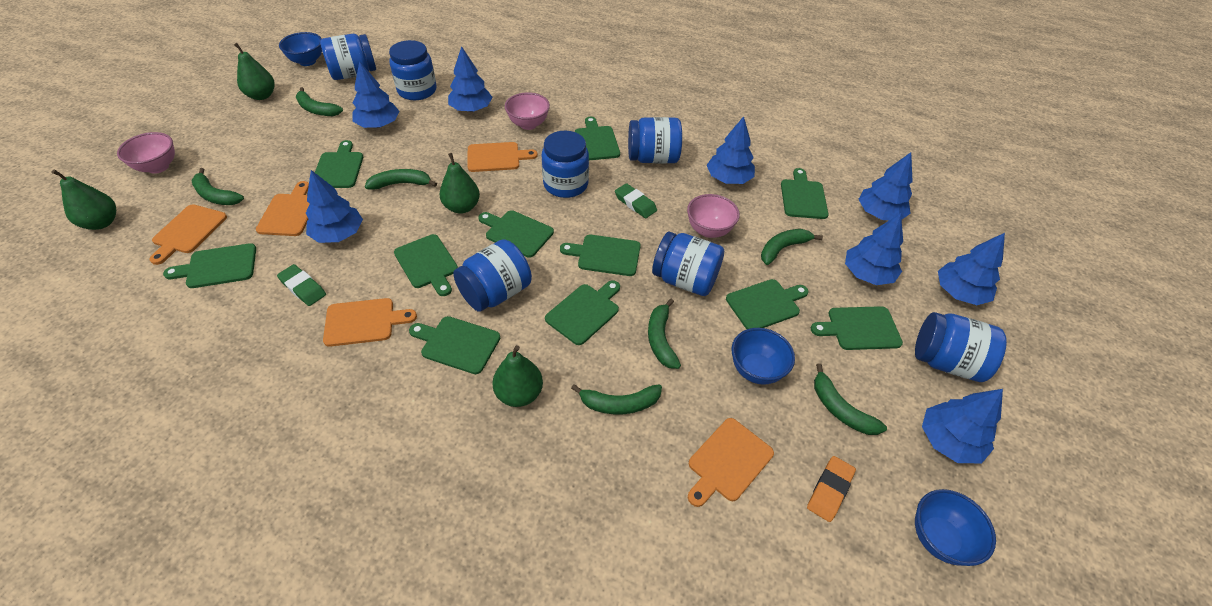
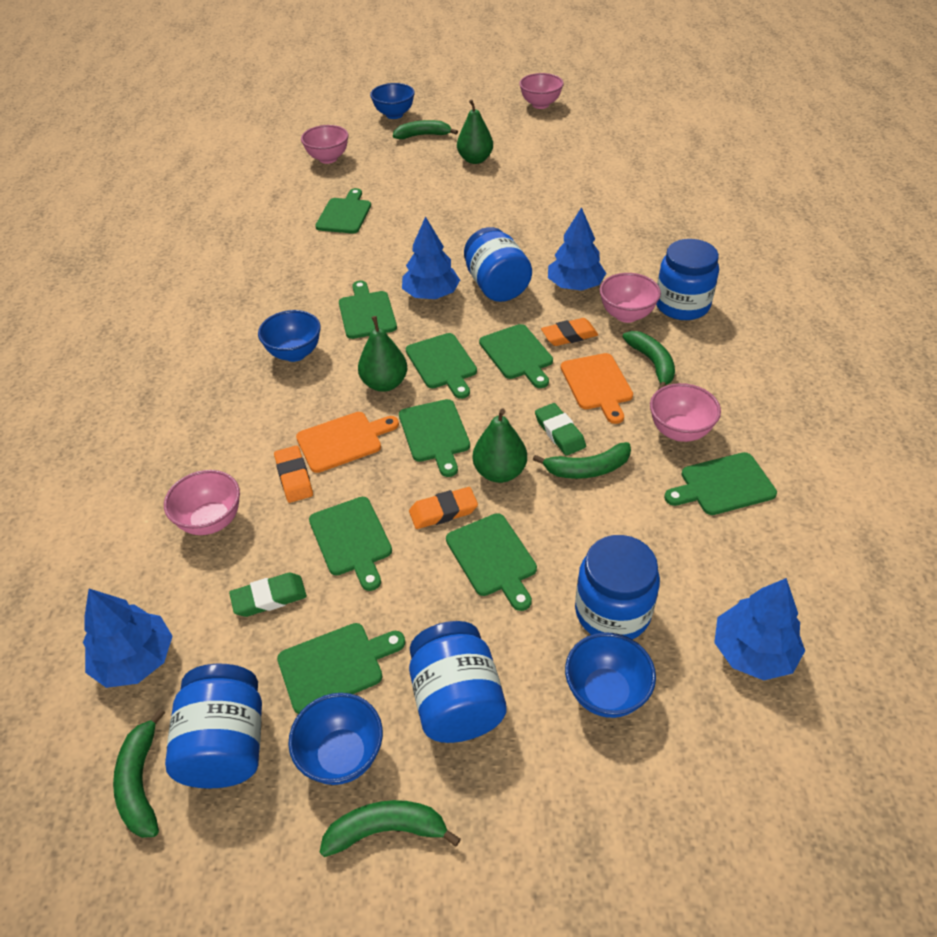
blue bowl: [279,32,322,66] [732,328,795,385] [915,489,996,566] = 3 -> [258,310,321,362] [288,693,383,785] [370,83,415,119] [565,632,656,718] = 4
blue jar: [320,34,376,80] [389,40,437,100] [453,239,532,312] [542,131,589,198] [628,117,682,163] [652,232,724,296] [915,312,1007,382] = 7 -> [165,664,262,788] [409,621,506,743] [464,227,532,302] [575,535,660,640] [656,239,719,320] = 5
blue tree: [306,170,363,243] [352,61,399,128] [448,46,493,112] [707,116,755,184] [845,213,903,285] [858,152,913,220] [922,389,1003,463] [938,233,1005,305] = 8 -> [83,589,173,688] [402,216,460,299] [548,207,606,291] [714,578,805,680] = 4
green banana: [192,168,244,205] [296,87,343,116] [365,169,437,190] [571,384,662,414] [648,299,681,369] [761,229,823,265] [814,363,887,435] = 7 -> [113,708,165,838] [320,800,461,857] [393,120,458,139] [533,442,631,479] [623,331,675,390] = 5
green cutting board: [163,243,256,288] [315,140,363,188] [394,234,458,296] [409,316,500,374] [478,210,554,258] [545,280,620,345] [560,235,641,276] [575,117,620,161] [726,279,809,329] [781,168,828,219] [811,306,903,350] = 11 -> [277,623,405,714] [309,497,392,591] [315,188,371,233] [339,280,397,339] [399,399,470,477] [406,333,477,399] [446,513,537,611] [479,324,553,388] [664,452,777,515] = 9
green pear: [51,170,116,230] [234,43,275,100] [440,153,480,214] [492,345,543,407] = 4 -> [358,316,407,392] [457,99,493,164] [473,409,527,483] = 3
orange cutting board: [149,204,227,265] [256,181,310,236] [323,298,417,347] [468,142,538,172] [688,418,774,507] = 5 -> [296,412,399,473] [561,353,633,424] = 2
orange eraser: [807,456,856,522] = 1 -> [274,446,313,503] [409,487,478,529] [541,318,598,346] = 3
pink bowl: [117,132,175,174] [505,92,550,130] [687,194,740,238] = 3 -> [164,470,240,535] [301,125,349,164] [519,73,564,109] [600,273,661,323] [650,383,721,442] = 5

